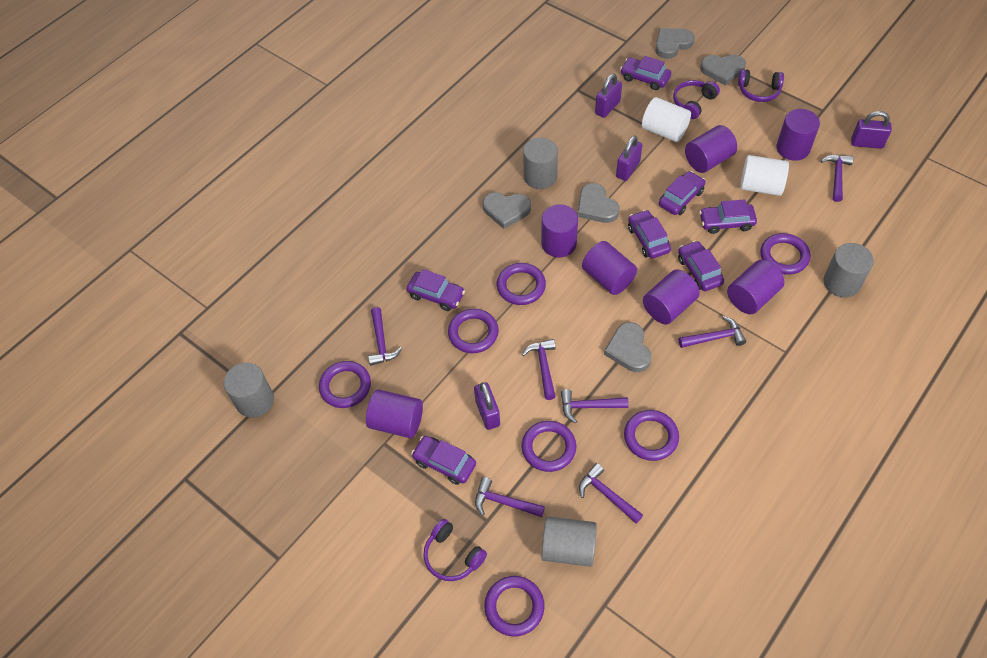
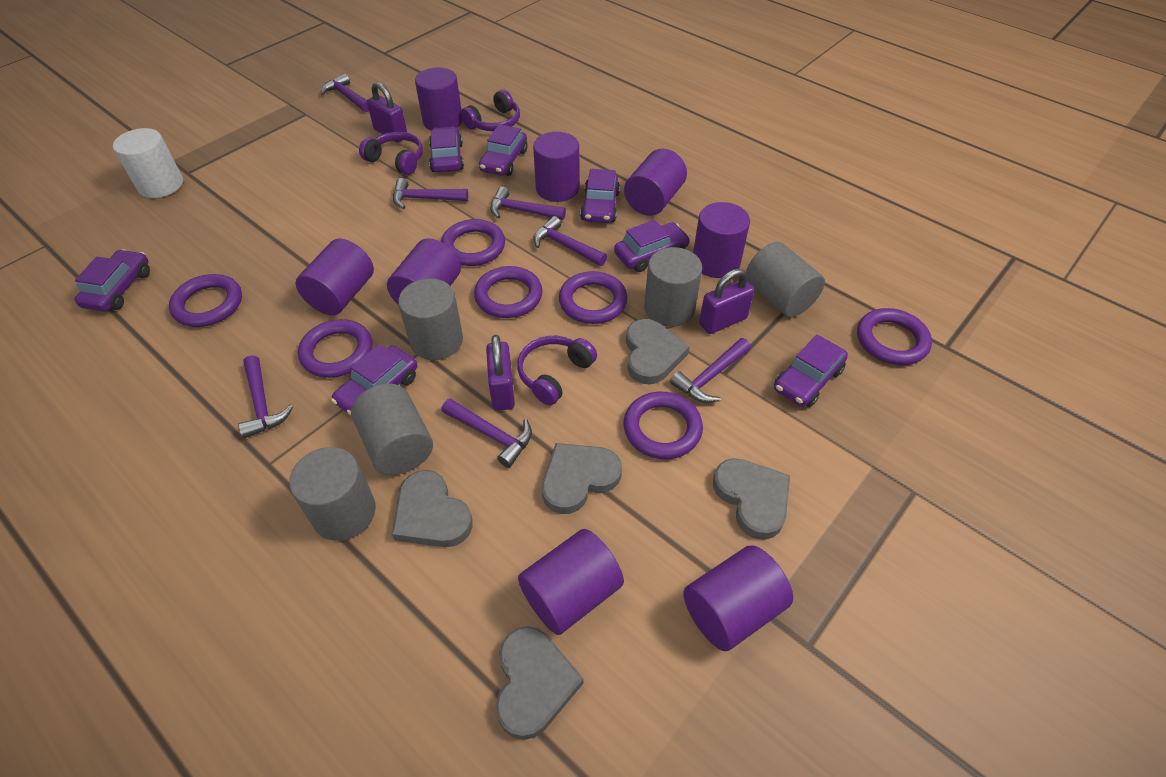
grey cylinder: [223,363,274,418] [523,138,558,189] [541,516,597,567] [823,243,874,297] = 4 -> [289,447,376,541] [351,384,433,475] [398,278,463,360] [644,247,702,327] [746,242,825,318] = 5
purple cylinder: [366,389,423,438] [541,204,578,257] [582,241,637,295] [643,269,700,324] [685,125,737,173] [727,260,785,314] [776,109,820,161] = 7 -> [295,239,374,315] [387,238,461,305] [415,68,462,130] [518,529,624,635] [533,132,580,202] [624,149,687,216] [683,545,793,651] [693,202,750,278] = 8
purple padlock: [474,382,500,430] [595,74,622,118] [616,135,642,181] [851,111,892,149] = 4 -> [367,82,407,142] [486,335,515,411] [699,269,754,334] = 3
white cylinder: [642,97,691,142] [740,155,789,196] = 2 -> [113,128,183,198] = 1

